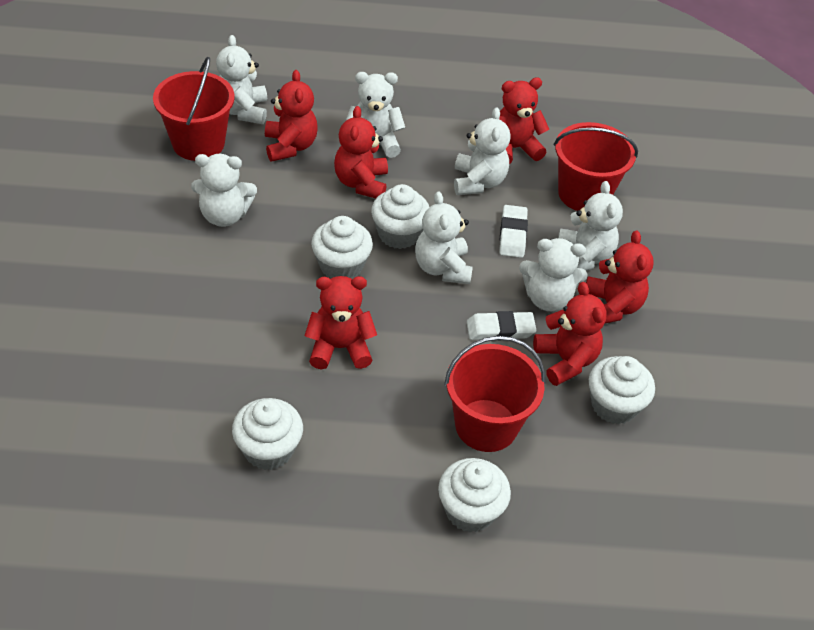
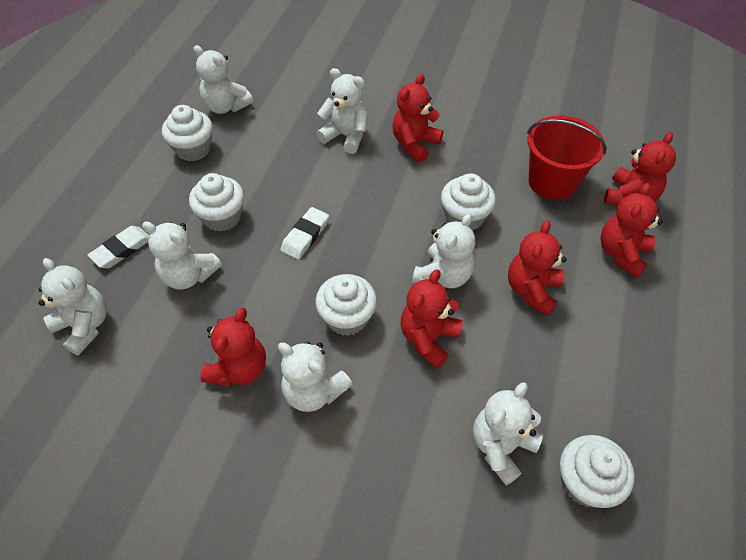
red bucket: [153,57,235,161] [444,336,546,452] [554,122,638,211] = 3 -> [527,116,607,200] = 1

